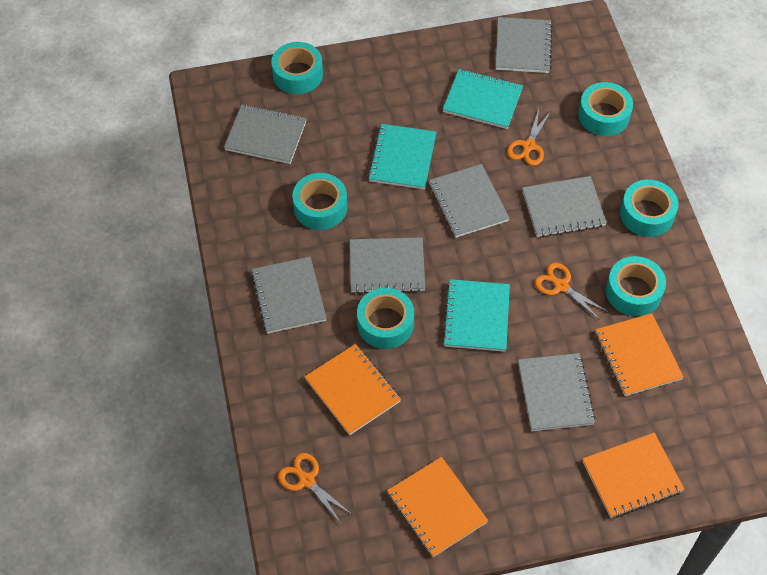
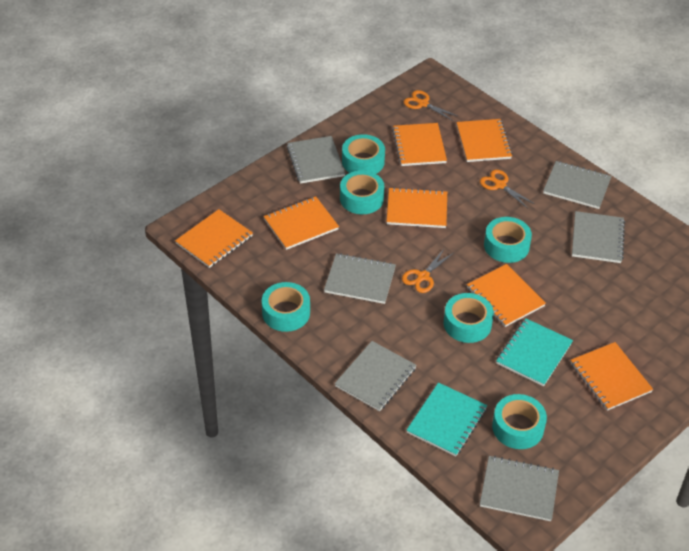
grey notebook: [224,104,307,164] [251,257,327,334] [350,238,425,294] [429,164,510,238] [495,17,553,73] [518,353,596,431] [522,176,607,237] = 7 -> [287,136,346,184] [324,253,396,304] [335,341,416,411] [480,456,559,521] [543,161,612,209] [572,211,625,263] = 6
orange notebook: [304,344,401,435] [387,457,488,557] [583,433,685,518] [595,313,684,396] = 4 -> [175,209,253,268] [264,196,339,250] [387,187,447,228] [392,123,447,166] [456,119,513,162] [467,264,546,327] [571,342,653,411] = 7
turquoise notebook: [368,124,436,190] [442,279,510,352] [443,69,523,129] = 3 -> [407,382,487,456] [496,318,573,386] = 2

